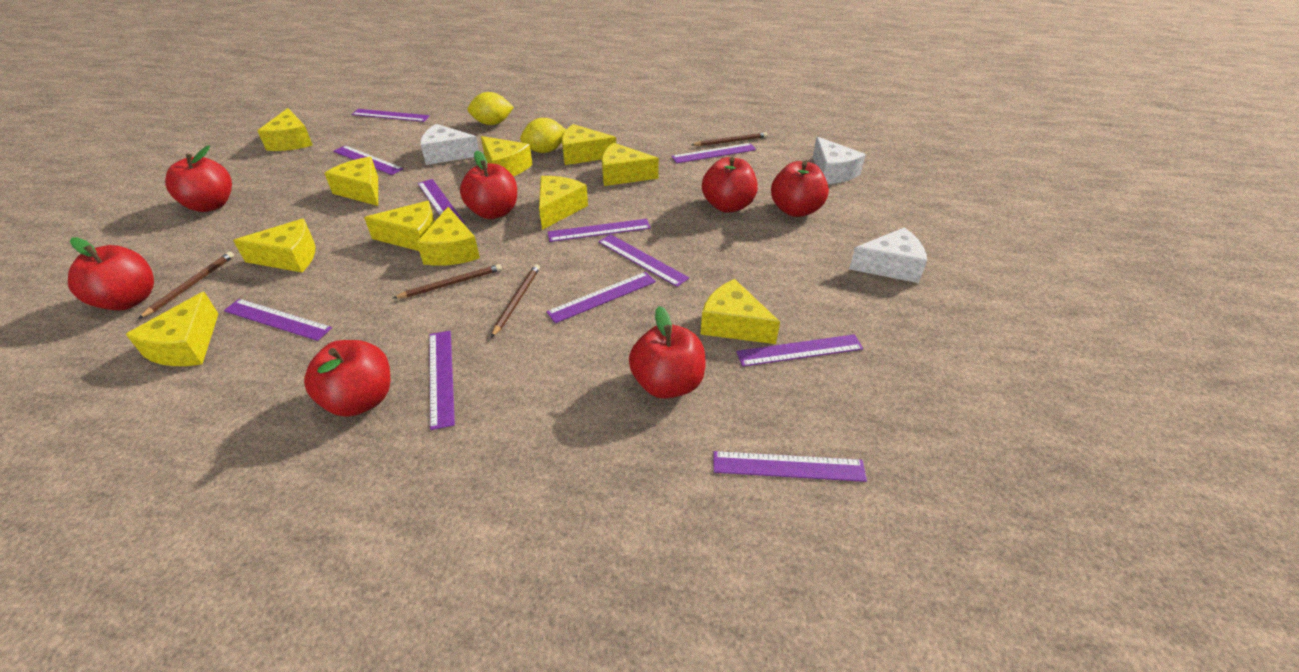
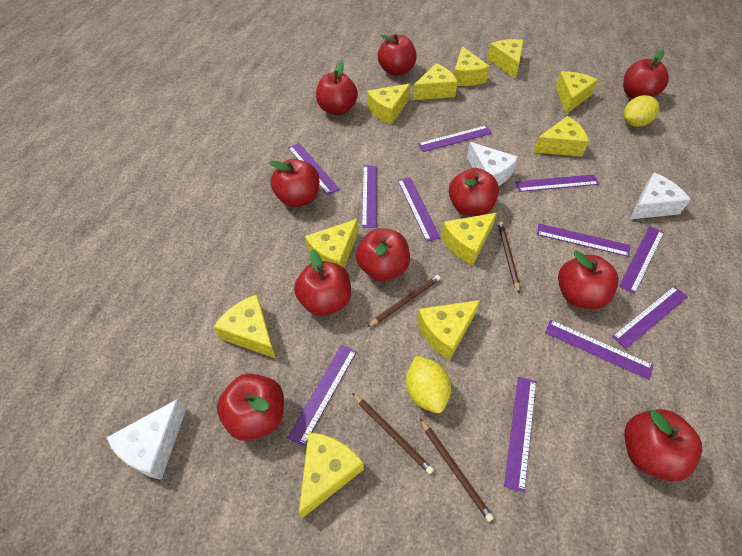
red apple: [68,237,154,310] [165,145,232,212] [304,340,391,417] [460,150,517,219] [629,306,705,399] [702,157,758,213] [771,161,829,217] = 7 -> [217,373,284,441] [269,159,319,207] [294,250,351,316] [316,61,358,115] [356,228,410,281] [378,34,417,76] [449,168,499,216] [558,251,619,309] [623,50,669,99] [624,409,702,481] = 10

